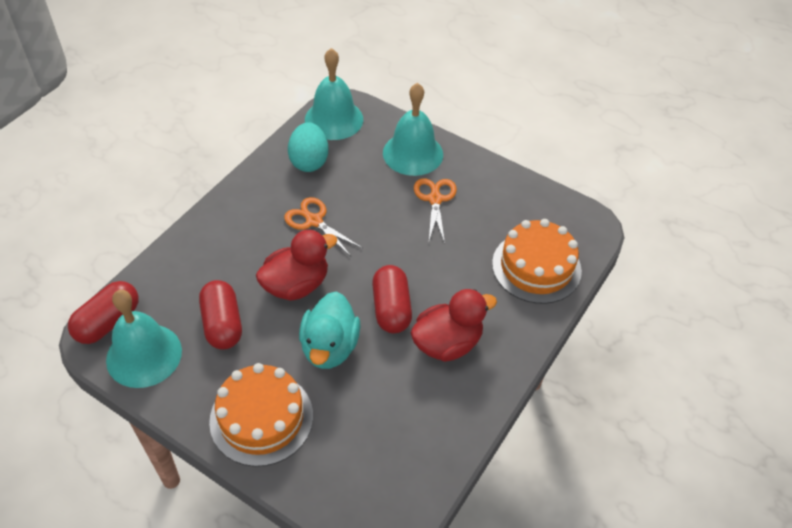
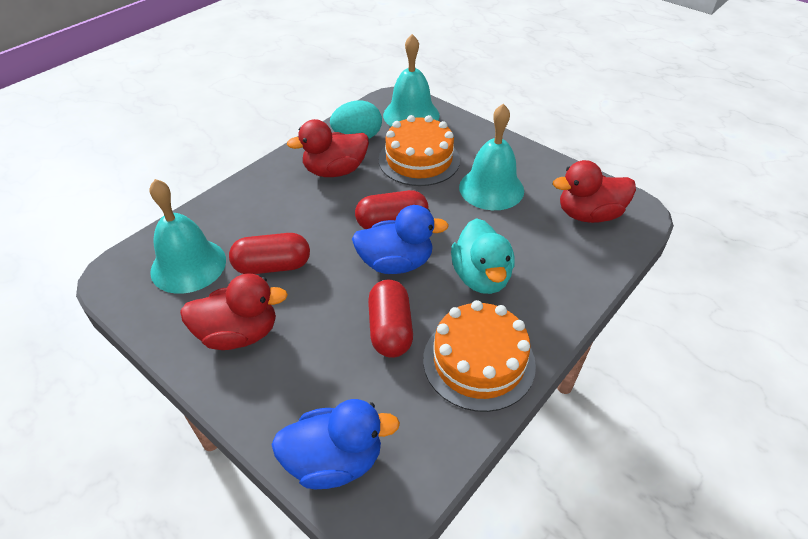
blue duck: none = 0 -> [271,399,400,489] [352,205,449,274] = 2
orange scissors: [284,197,362,256] [414,178,457,244] = 2 -> none = 0
red duck: [256,230,337,301] [410,289,497,362] = 2 -> [180,274,288,350] [287,119,369,177] [553,160,636,223] = 3

